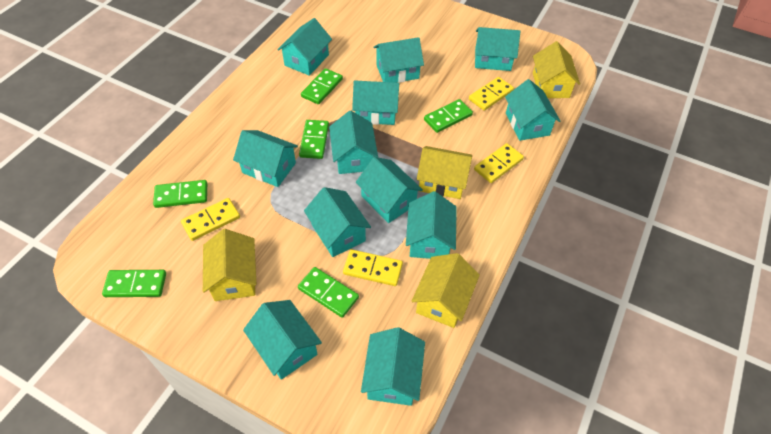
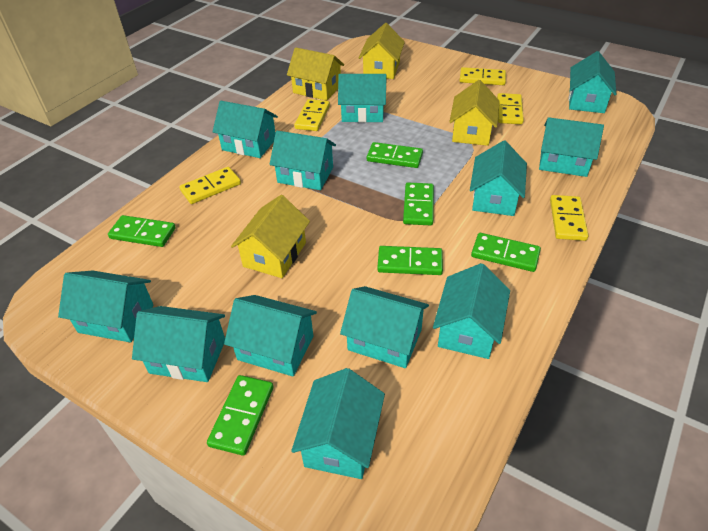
yellow domino: [181,198,240,241] [343,249,403,286] [469,77,514,111] [474,143,524,183] = 4 -> [179,167,241,204] [294,99,330,131] [460,67,506,85] [497,93,524,124] [550,195,588,241] = 5

